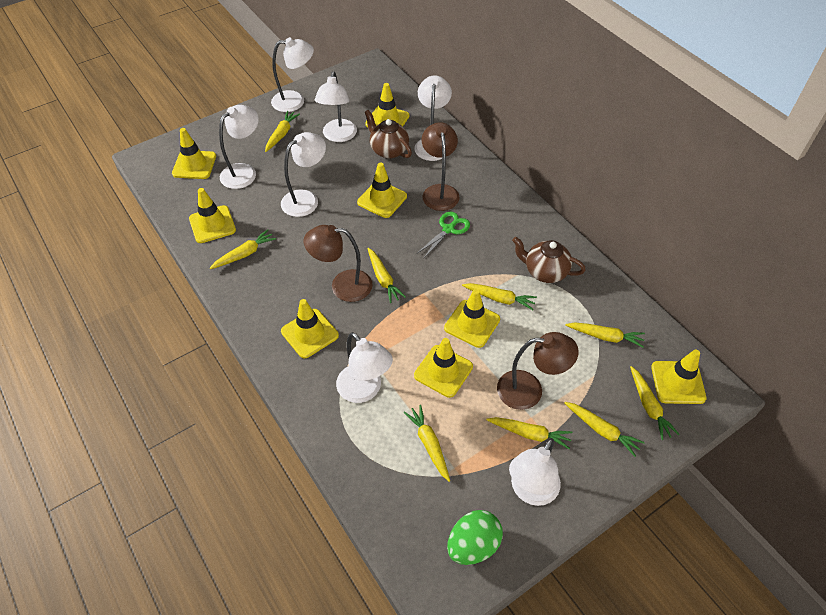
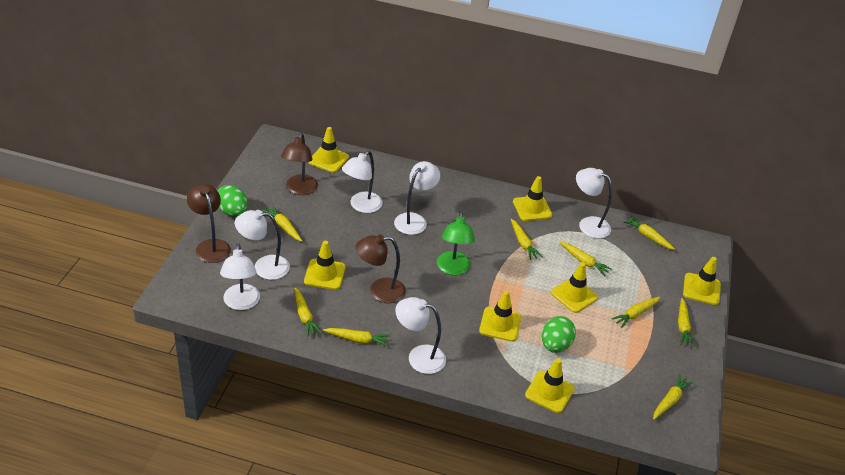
brown teapot: [364,110,412,159] [512,237,585,283] = 2 -> none = 0
green egg: [447,510,503,565] = 1 -> [218,185,248,216] [542,316,576,353] = 2
green lamp: none = 0 -> [437,212,475,275] = 1
green scissors: [418,211,470,258] = 1 -> none = 0
white lamp: [219,105,259,189] [271,37,314,112] [281,132,326,217] [315,72,357,142] [336,332,393,403] [414,75,452,161] [509,438,561,506] = 7 -> [220,244,260,310] [235,210,290,280] [342,151,383,213] [394,161,440,235] [395,297,446,374] [576,168,612,239] = 6
yellow traffic cone: [172,128,216,179] [189,188,236,243] [281,299,339,358] [357,163,407,218] [365,83,409,127] [414,338,473,398] [444,289,500,348] [651,350,706,404] = 8 -> [304,241,345,290] [308,127,349,173] [479,291,521,342] [513,176,552,221] [525,358,575,413] [551,262,598,313] [683,257,721,305] = 7

